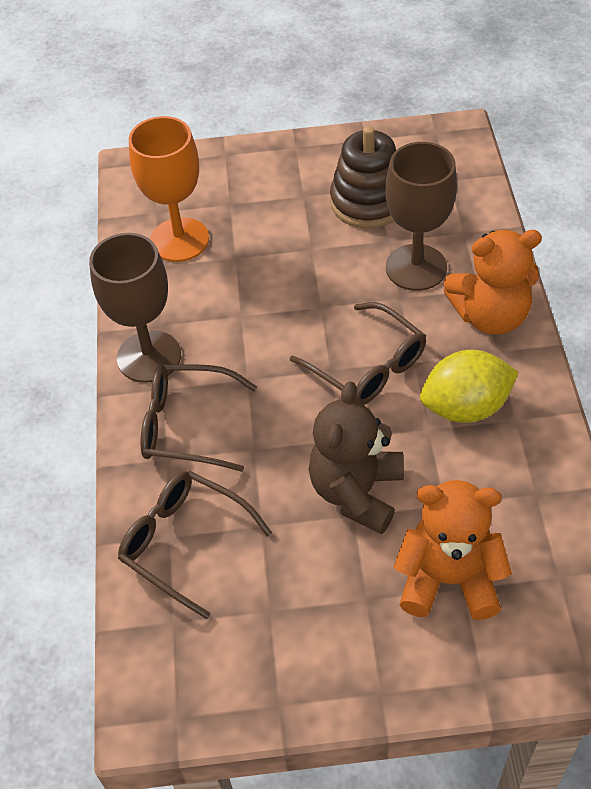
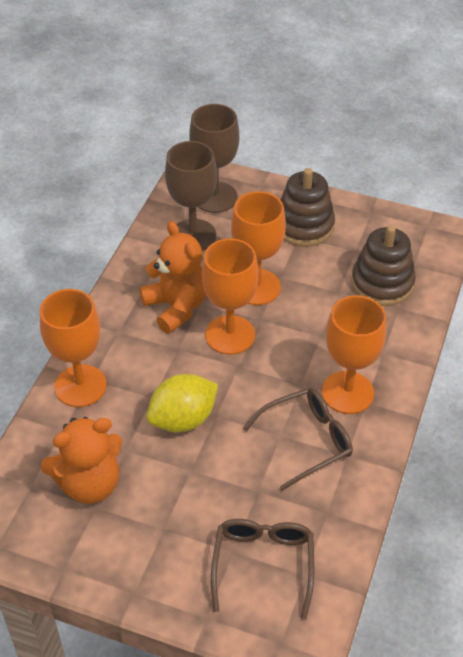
brown glasses: [118,471,272,619] [140,364,257,472] [290,302,426,405] = 3 -> [211,519,314,619] [243,388,353,491] = 2
brown stacking toy: [330,126,396,229] = 1 -> [280,168,335,247] [351,226,416,306] = 2
brown teddy bear: [309,381,404,534] = 1 -> none = 0
orange goblet: [129,116,209,262] = 1 -> [40,289,107,407] [202,238,258,355] [231,191,286,305] [322,295,386,414] = 4

